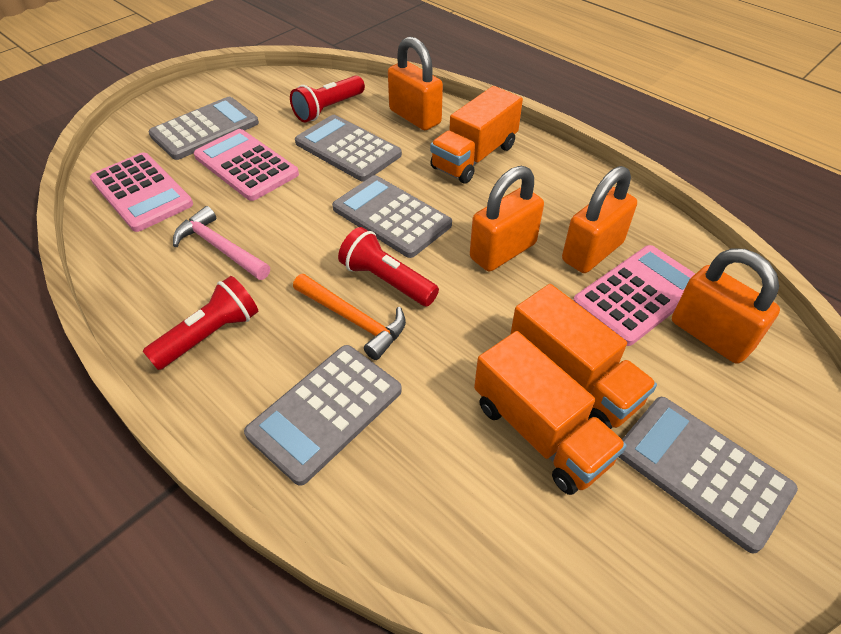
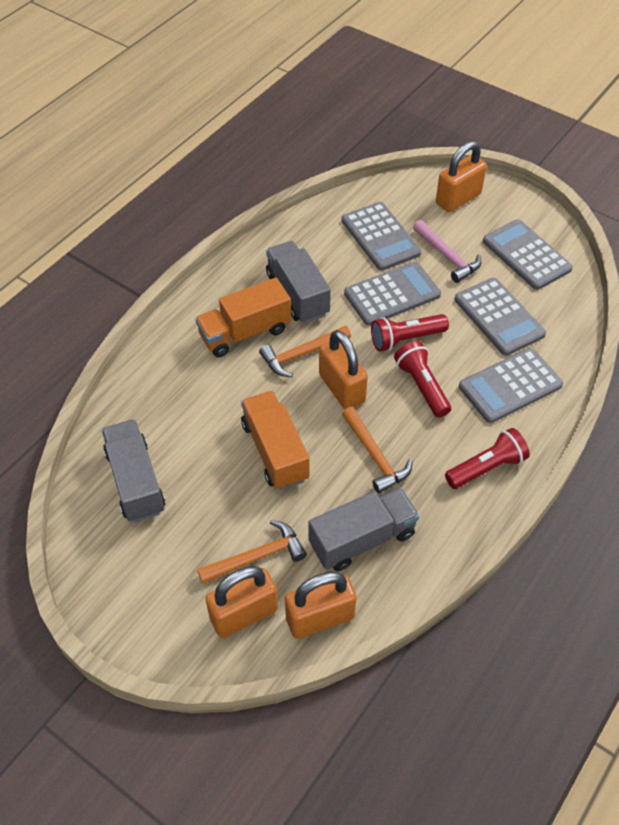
grey truck: none = 0 -> [102,419,165,522] [266,241,331,323] [309,488,419,571] = 3
orange hammer: [293,274,406,360] = 1 -> [197,520,307,584] [259,326,351,377] [342,407,412,493] = 3
orange truck: [430,86,523,183] [474,331,627,495] [511,284,657,429] = 3 -> [195,278,291,357] [241,391,309,490] = 2
pink calculator: [90,152,193,232] [194,129,299,201] [573,245,695,346] = 3 -> none = 0

